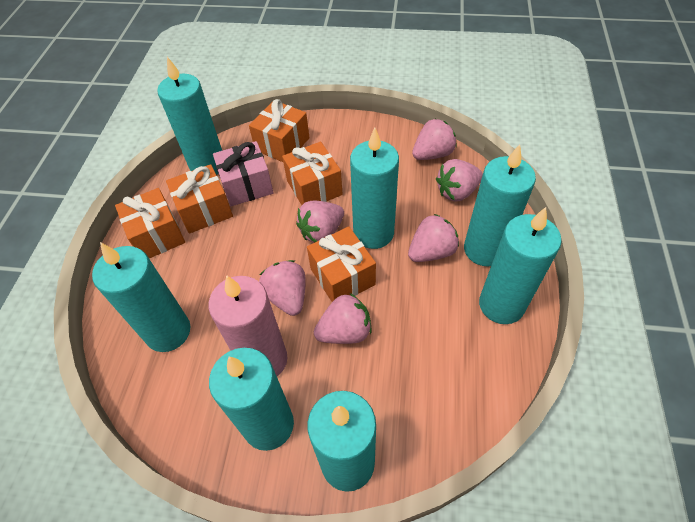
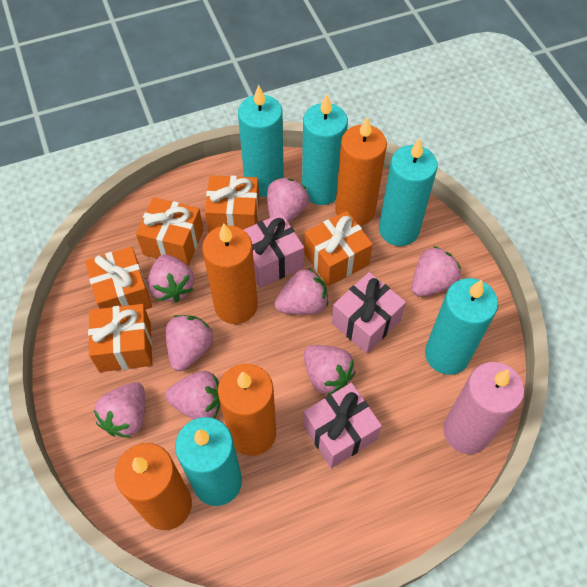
orange candle: none = 0 -> [115,443,192,530] [202,224,258,324] [218,364,276,456] [335,116,387,226] = 4
pink gift: [213,141,274,206] = 1 -> [244,213,304,288] [303,383,382,468] [332,272,406,353] = 3
pink strawberry: [259,260,306,316] [296,200,344,243] [314,293,372,344] [408,214,459,262] [412,119,457,160] [436,159,483,201] = 6 -> [93,382,145,438] [148,254,194,302] [165,371,221,419] [166,315,213,371] [267,178,309,223] [274,268,328,315] [304,345,356,396] [412,246,461,297] = 8
turquoise candle: [92,242,190,352] [157,57,222,175] [209,348,294,451] [307,391,376,492] [350,128,399,249] [464,144,536,266] [479,207,562,324] = 7 -> [175,417,242,506] [238,85,284,197] [302,94,348,205] [379,138,438,246] [425,278,498,375] = 5

